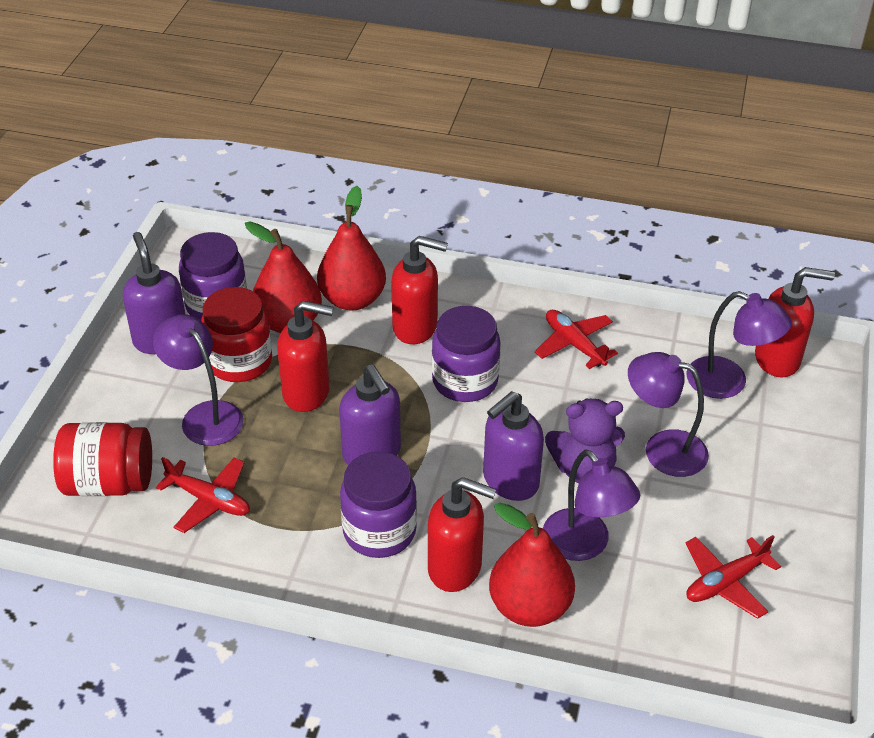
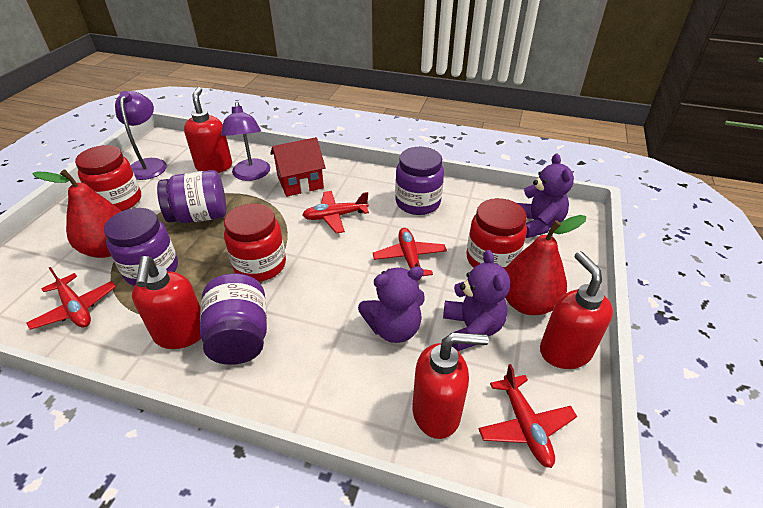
purple jar: [179,232,247,320] [340,451,417,558] [432,306,501,402] = 3 -> [104,208,178,286] [157,170,226,223] [200,273,267,365] [395,147,444,215] = 4
purple lamp: [153,314,244,446] [543,450,640,561] [628,352,709,477] [687,291,792,399] = 4 -> [115,91,167,180] [221,102,270,181] = 2
purple soap dispenser: [123,232,185,354] [339,364,401,465] [483,391,544,501] = 3 -> none = 0
purple teddy bear: [545,399,625,483] = 1 -> [358,266,425,343] [443,250,510,351] [517,154,574,238] = 3
red house: none = 0 -> [270,137,326,197] = 1
red jar: [53,422,152,496] [201,287,272,382] = 2 -> [75,145,141,211] [224,204,286,282] [466,198,527,269] = 3
red pear: [245,221,322,333] [317,186,386,311] [489,503,575,627] = 3 -> [32,169,121,258] [505,215,586,315] = 2
red plane: [156,457,250,533] [535,310,618,369] [685,535,781,619] = 3 -> [27,267,116,330] [302,191,369,234] [373,228,447,280] [478,364,577,468] = 4

